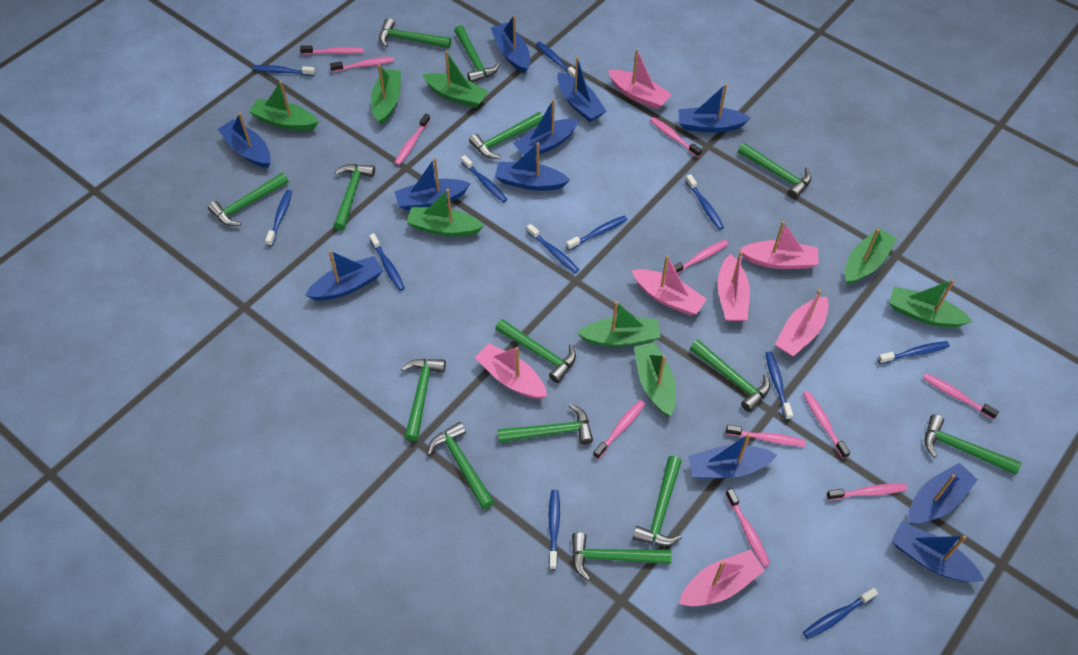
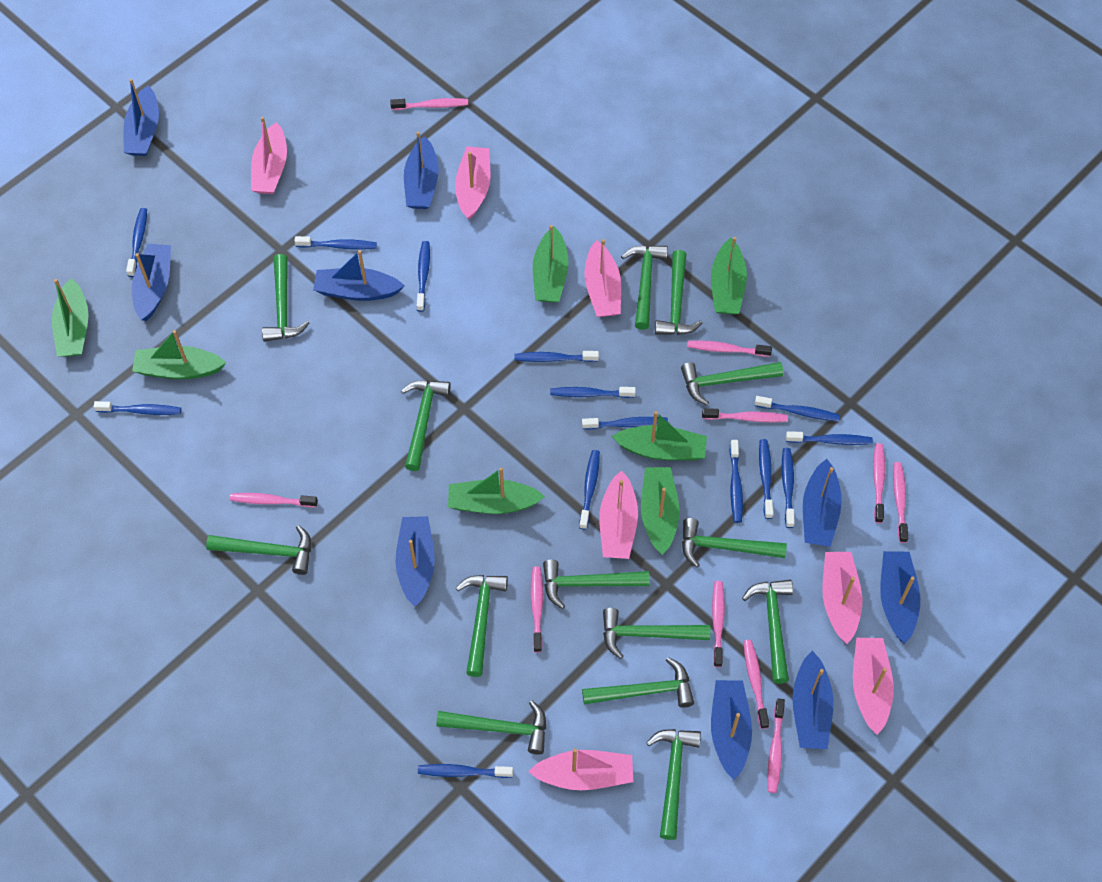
blue boat: [218,113,271,168] [305,250,383,301] [395,158,471,211] [491,15,530,73] [495,142,570,191] [513,99,579,156] [557,57,606,122] [678,84,751,133] [688,433,777,479] [892,522,984,582] [908,463,978,524] = 11 -> [123,79,159,156] [132,244,171,321] [313,250,404,301] [395,516,435,607] [404,131,439,209] [711,680,752,780] [793,651,833,749] [803,459,842,547] [880,551,920,644] = 9
blue toothbrush: [252,65,315,76] [265,190,292,246] [369,233,405,291] [461,155,507,203] [527,224,579,273] [536,42,575,77] [549,490,560,570] [566,216,627,250] [685,174,724,230] [765,352,793,420] [803,588,878,639] [878,341,950,364] = 12 -> [94,401,181,415] [126,208,147,277] [295,236,377,250] [416,241,430,312] [418,764,513,778] [514,351,599,362] [550,387,636,398] [579,450,600,530] [582,417,668,429] [730,440,743,523] [755,396,840,421] [759,439,773,519] [782,448,795,528] [786,431,873,445] = 14
green boat: [249,81,318,131] [371,64,401,125] [406,189,484,237] [423,51,489,108] [577,301,661,347] [634,342,676,416] [845,228,897,284] [889,279,972,328] = 8 -> [52,278,89,357] [132,330,226,380] [448,467,545,514] [533,225,569,302] [611,411,707,461] [641,467,680,555] [711,237,747,314] = 7
pink toothbrush: [300,45,364,55] [330,57,394,72] [395,113,430,165] [593,400,645,459] [650,117,702,158] [674,240,728,274] [725,489,770,567] [726,425,806,447] [803,391,850,459] [827,483,908,500] [923,373,999,419] = 11 -> [230,493,318,507] [390,98,468,110] [531,566,543,652] [687,340,772,357] [702,408,788,422] [712,581,725,667] [744,640,769,729] [767,698,785,793] [873,443,885,523] [893,462,908,543] = 10

